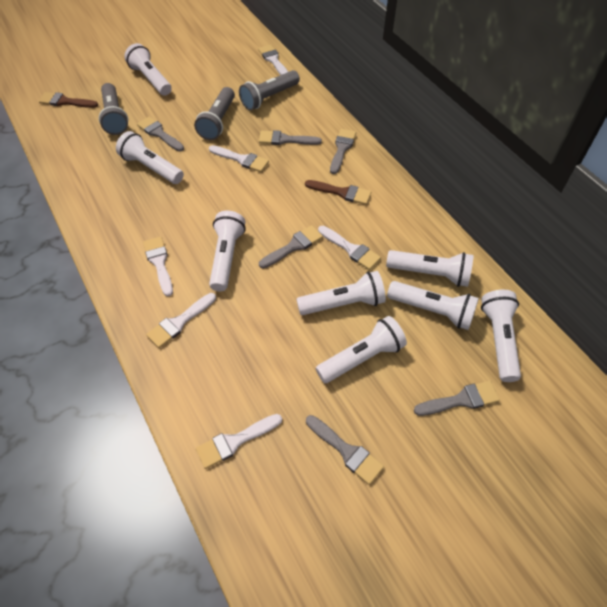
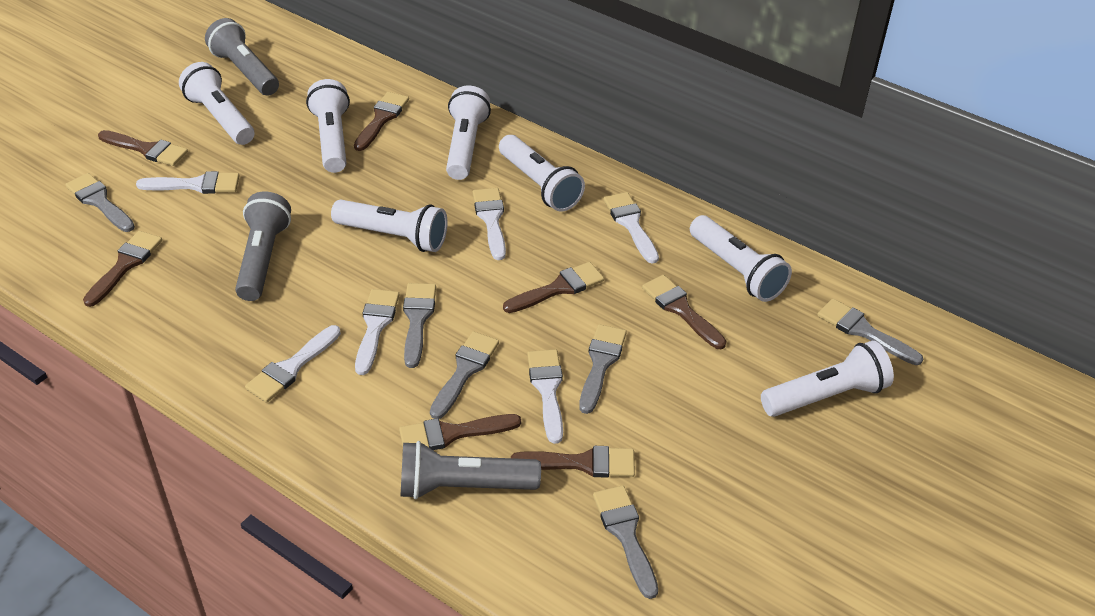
brown brush: [39,92,98,108] [305,180,371,205] = 2 -> [83,231,162,307] [98,130,188,166] [354,92,409,151] [399,414,521,450] [503,262,604,313] [511,446,635,478] [642,275,726,349] = 7
white flashlight: [116,131,184,184] [124,43,172,96] [209,211,246,291] [296,271,386,315] [316,316,407,383] [386,250,474,287] [387,281,479,330] [481,290,521,382] = 8 -> [179,62,254,145] [306,79,350,173] [331,200,448,252] [446,86,491,180] [499,135,585,212] [690,215,792,302] [761,341,894,417] = 7

